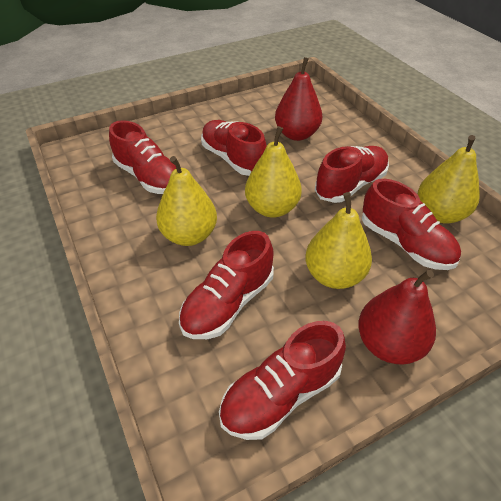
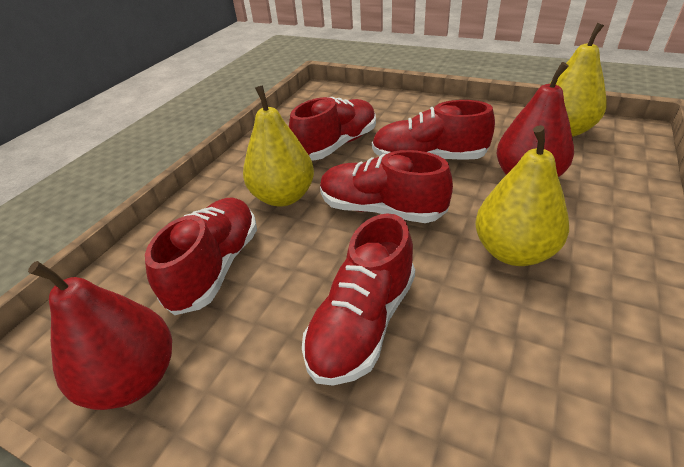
red shoe: [109,120,176,194] [179,231,274,339] [201,120,267,176] [219,321,346,440] [315,146,389,203] [362,179,461,270] = 6 -> [145,197,257,315] [289,97,376,160] [302,213,415,386] [320,150,453,223] [372,100,495,160] = 5
yellow pear: [156,156,217,246] [245,126,302,218] [305,192,372,289] [418,135,480,224] = 4 -> [243,85,314,207] [475,125,569,266] [550,23,607,137] = 3

